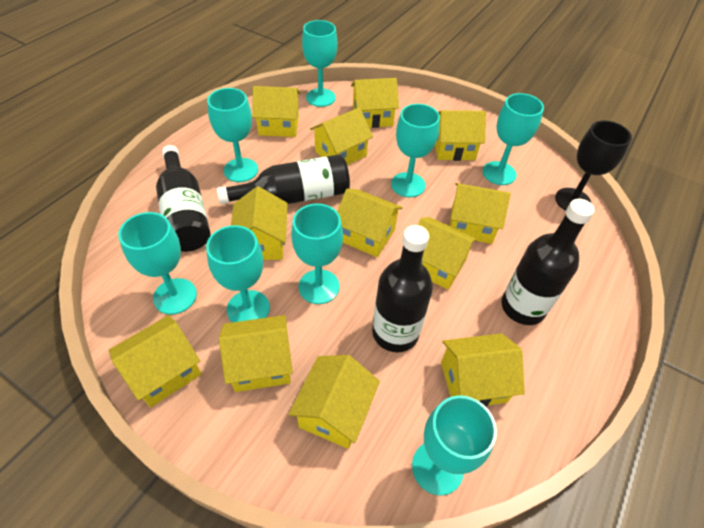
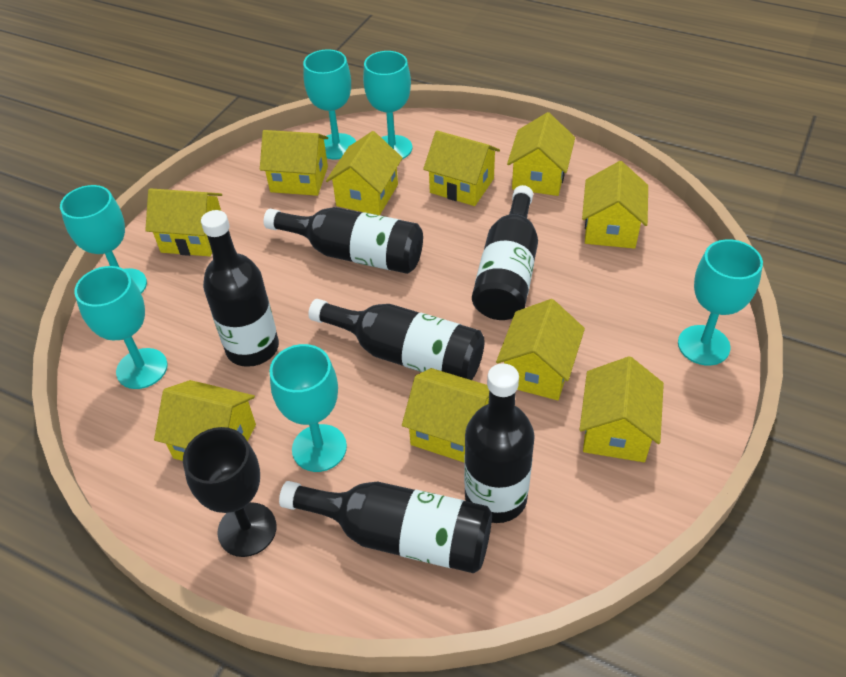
black bottle: [156,145,211,252] [217,154,350,204] [372,225,433,352] [501,199,595,325] = 4 -> [201,210,279,367] [263,207,423,274] [279,481,492,573] [308,299,485,380] [464,363,535,523] [472,185,538,320] = 6
turquoise goblet: [118,212,197,315] [206,225,270,322] [207,88,258,182] [291,204,343,304] [302,20,338,107] [391,104,440,197] [412,395,497,495] [483,93,544,185] = 8 -> [60,185,147,294] [74,266,168,389] [270,344,347,472] [303,49,356,159] [363,51,413,159] [678,239,763,366] = 6
yellow house: [109,315,202,407] [219,315,293,392] [231,186,288,260] [252,86,300,137] [289,355,380,449] [310,107,373,165] [337,189,403,257] [351,78,399,128] [418,217,478,290] [435,110,486,161] [441,333,525,407] [450,183,511,244] = 12 -> [145,188,222,256] [154,380,256,461] [260,130,328,196] [326,131,403,215] [402,368,489,462] [423,130,500,206] [496,299,585,400] [507,112,575,196] [580,356,664,462] [582,161,648,249] = 10

